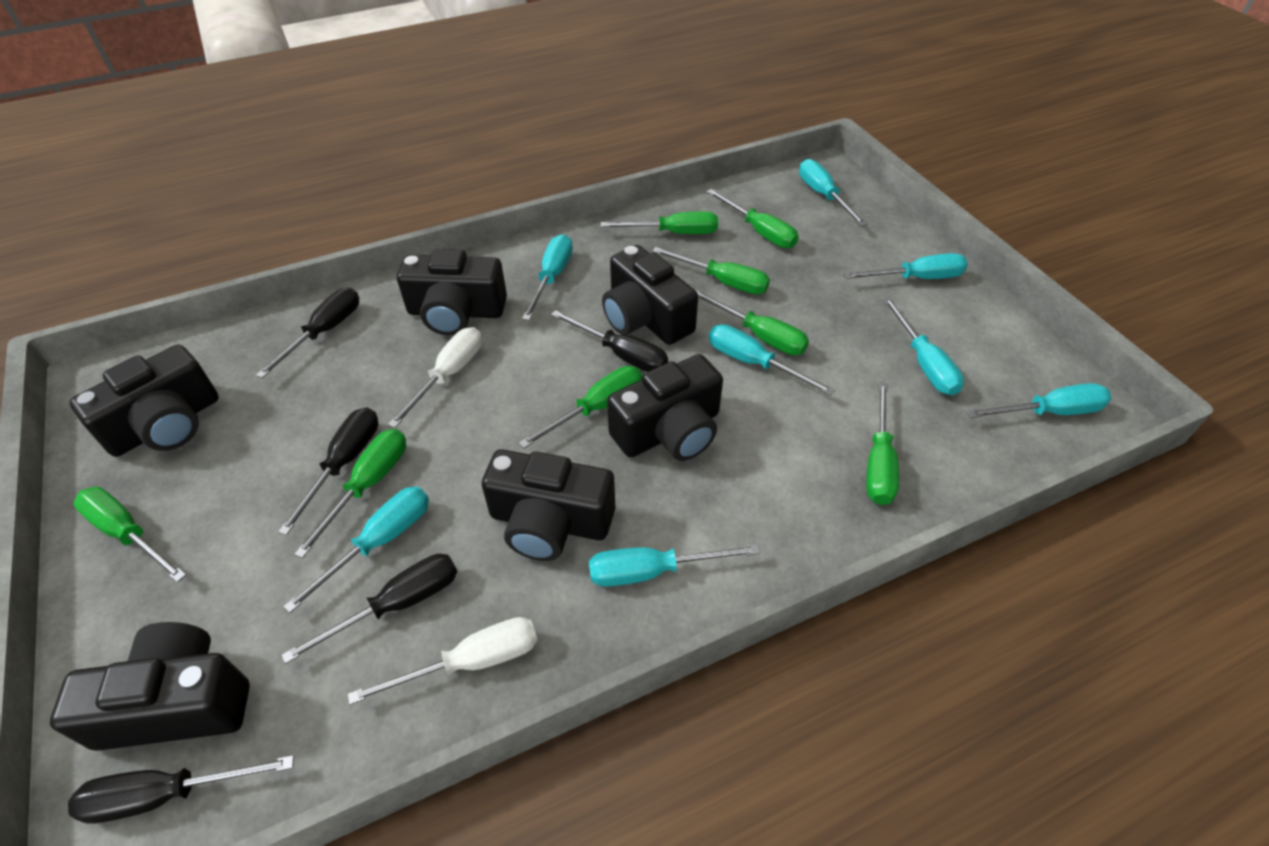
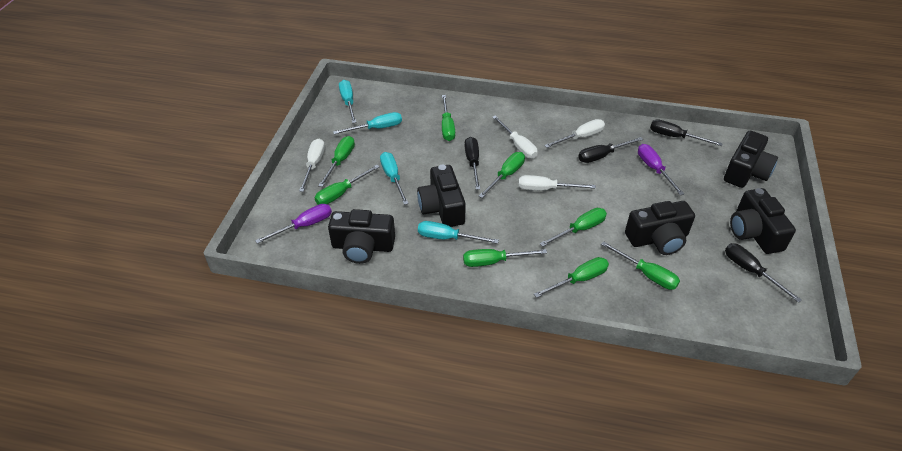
black camera: [50,622,250,751] [69,344,219,457] [397,249,507,336] [482,449,615,561] [602,245,698,345] [607,354,723,461] = 6 -> [328,209,395,264] [417,165,466,227] [625,201,695,255] [724,131,778,188] [730,188,796,254] = 5
black screwdriver: [68,755,294,824] [256,288,359,378] [278,407,378,535] [281,553,457,664] [551,310,668,372] = 5 -> [465,137,480,190] [578,137,643,163] [650,119,723,146] [725,243,802,303] = 4
purple screwdriver: none = 0 -> [255,204,332,244] [638,144,684,195] = 2
turquoise screwdriver: [283,487,429,613] [522,234,573,320] [589,544,760,587] [709,324,835,396] [799,159,867,226] [843,253,968,279] [883,297,964,395] [967,383,1112,418] = 8 -> [333,112,402,134] [339,80,357,123] [380,152,409,205] [418,221,499,244] = 4
white screwdriver: [348,617,538,705] [388,327,482,428] = 2 -> [299,139,325,192] [492,115,538,159] [518,175,596,191] [544,119,605,148] = 4

